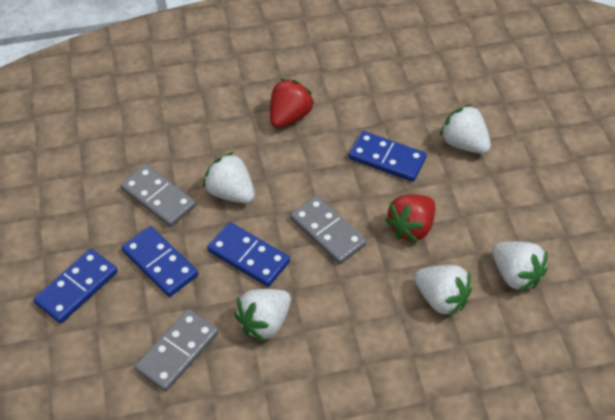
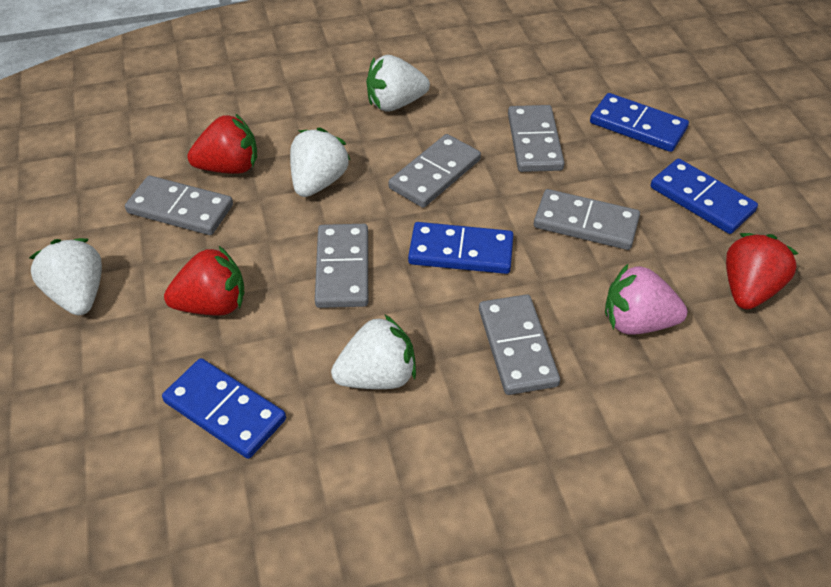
grey domino: [120,165,196,227] [135,309,219,392] [290,196,367,264] = 3 -> [125,176,233,235] [315,224,368,308] [388,134,481,208] [479,294,560,395] [508,105,565,172] [534,189,640,250] = 6
pink strawberry: none = 0 -> [605,263,687,335] = 1
red strawberry: [270,79,315,128] [385,194,435,243] = 2 -> [164,246,244,316] [187,113,257,174] [726,233,799,309] = 3
white strawberry: [203,152,255,203] [234,289,291,342] [414,265,472,317] [440,104,491,154] [492,241,548,292] = 5 -> [29,238,102,315] [290,128,350,197] [331,314,416,389] [366,55,430,112] = 4

